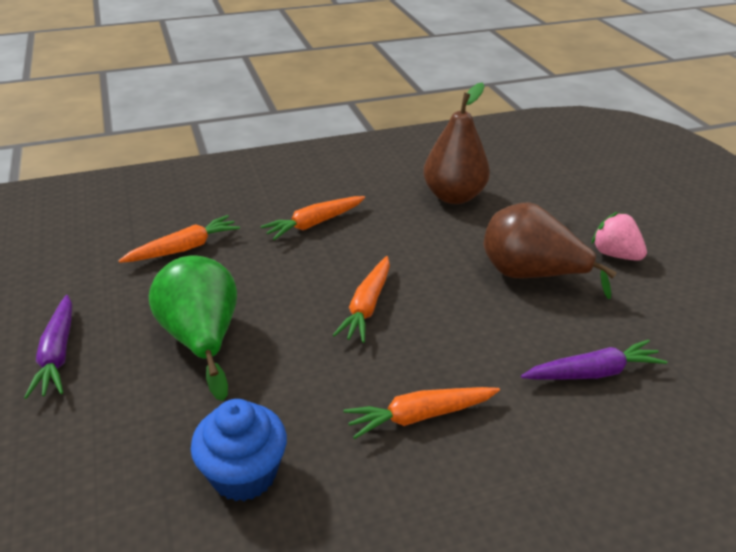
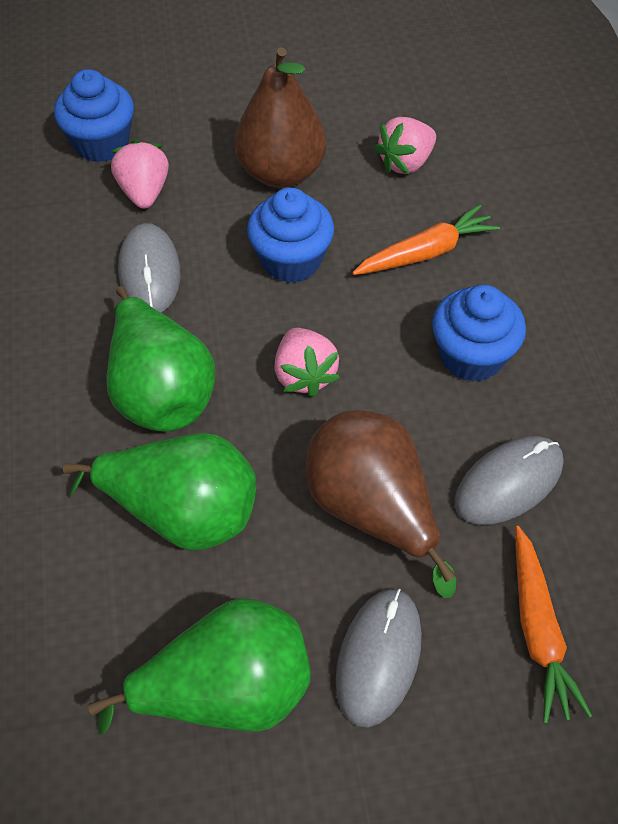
blue cupcake: [191,399,287,501] = 1 -> [54,69,134,162] [247,188,334,283] [432,285,526,382] = 3
green pear: [149,255,237,401] = 1 -> [63,433,256,551] [88,598,311,735] [107,286,215,432] = 3
grey mouse: none = 0 -> [118,223,180,313] [336,589,422,728] [454,436,564,525] = 3
orange carrot: [118,215,240,263] [260,196,365,240] [332,256,390,343] [344,387,500,439] = 4 -> [352,205,500,275] [515,526,593,724] = 2
pink strawberry: [592,212,647,261] = 1 -> [111,139,169,209] [275,328,340,397] [374,117,436,174] = 3
purple carrot: [24,295,72,399] [521,340,667,380] = 2 -> none = 0

